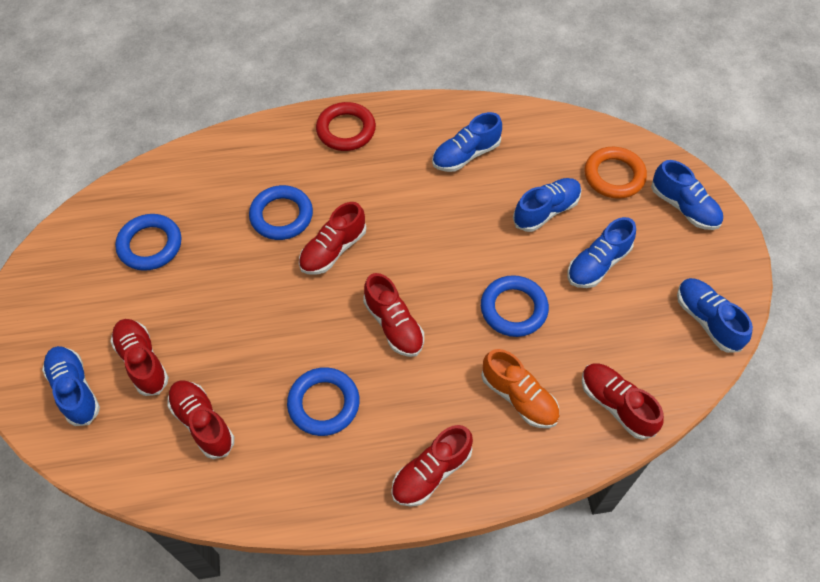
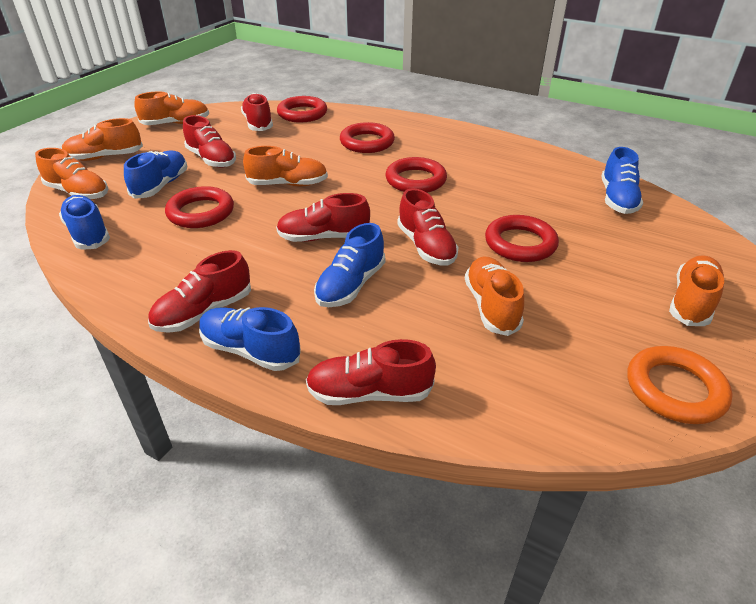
blue ring: [115,214,181,271] [249,185,313,240] [287,367,360,436] [481,275,549,337] = 4 -> none = 0
blue shoe: [42,346,100,426] [432,112,502,172] [513,178,581,232] [568,217,636,288] [651,160,723,230] [677,278,753,353] = 6 -> [59,195,110,250] [124,150,187,199] [199,307,301,371] [314,223,385,307] [601,147,643,214] = 5
orange shoe: [481,349,560,428] = 1 -> [35,148,108,200] [62,118,143,161] [134,92,209,125] [243,146,328,186] [465,257,524,336] [669,255,725,326] = 6
red ring: [316,102,376,151] = 1 -> [165,186,234,228] [277,96,327,122] [340,122,395,153] [386,157,447,193] [485,215,559,262] = 5

